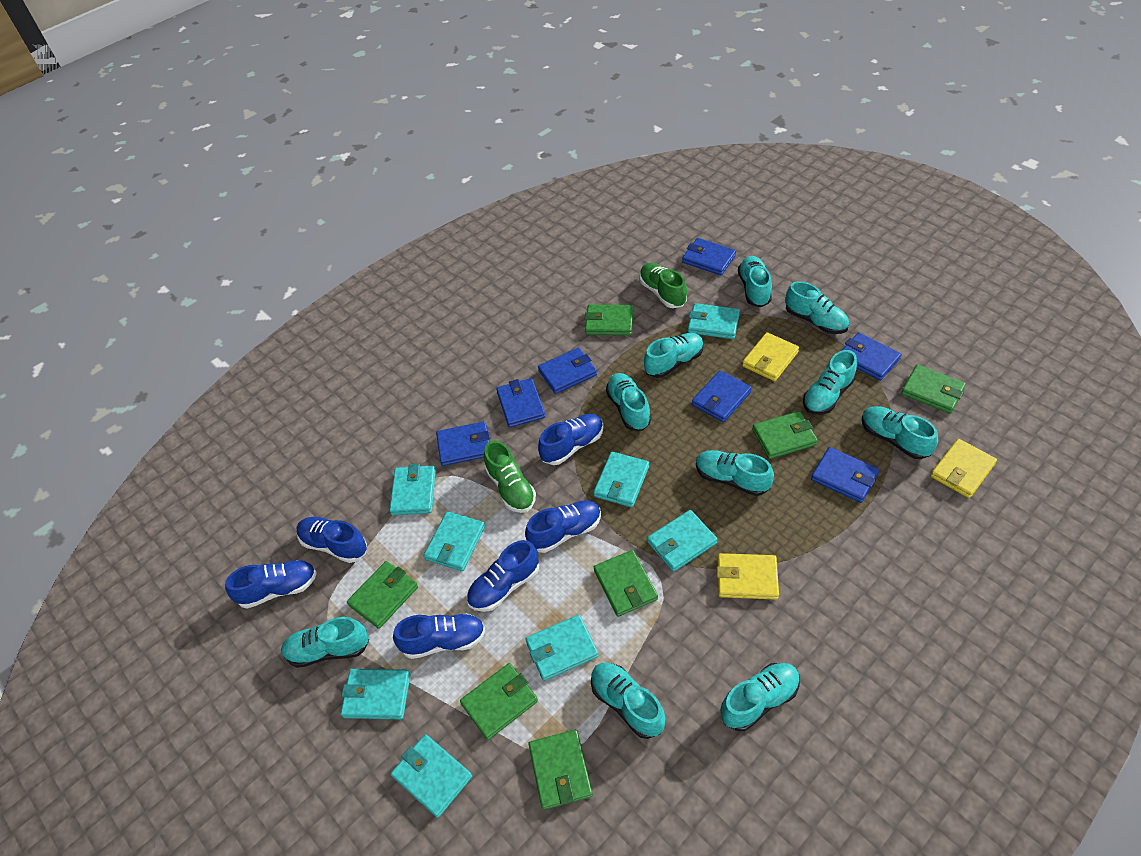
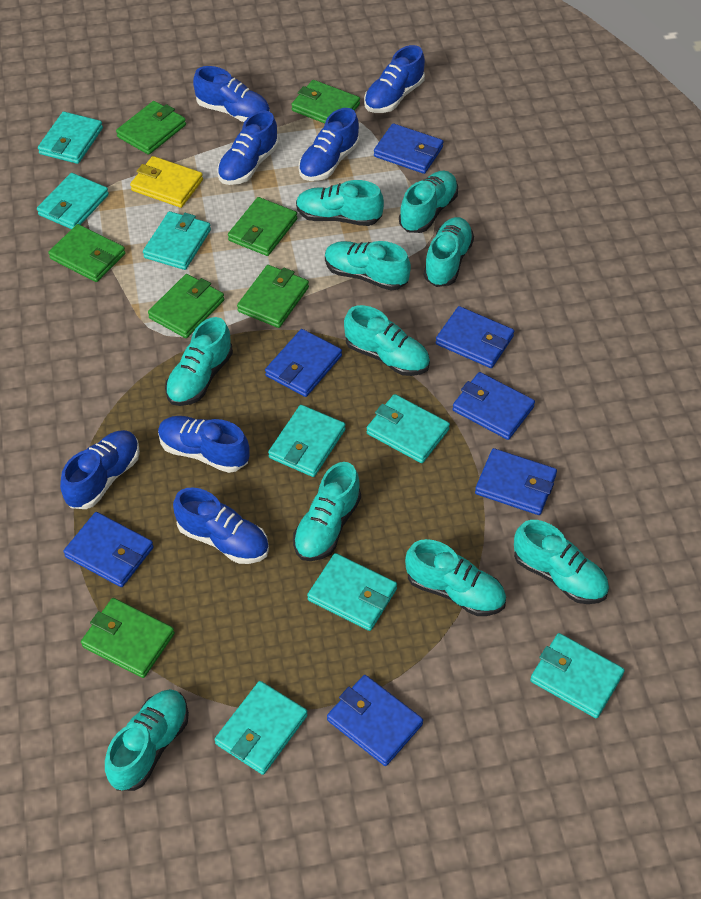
blue shoe: [225,560,317,609] [297,517,367,563] [393,613,485,659] [467,540,539,612] [525,501,601,553] [538,414,604,465] = 6 -> [60,430,140,509] [158,416,250,473] [173,487,269,564] [193,66,270,122] [217,111,279,185] [298,108,360,181] [364,45,425,113] = 7
green shoe: [484,440,536,513] [639,263,687,308] = 2 -> none = 0
yellow wallet: [717,553,779,600] [742,332,799,381] [930,439,997,498] = 3 -> [130,156,203,208] = 1

